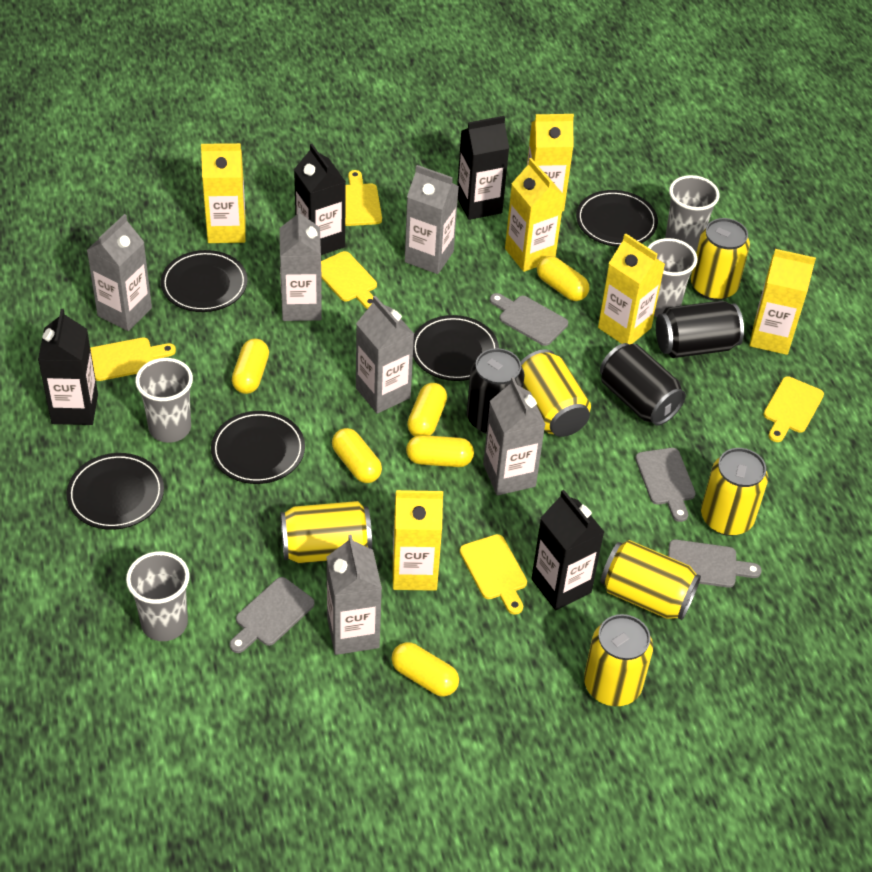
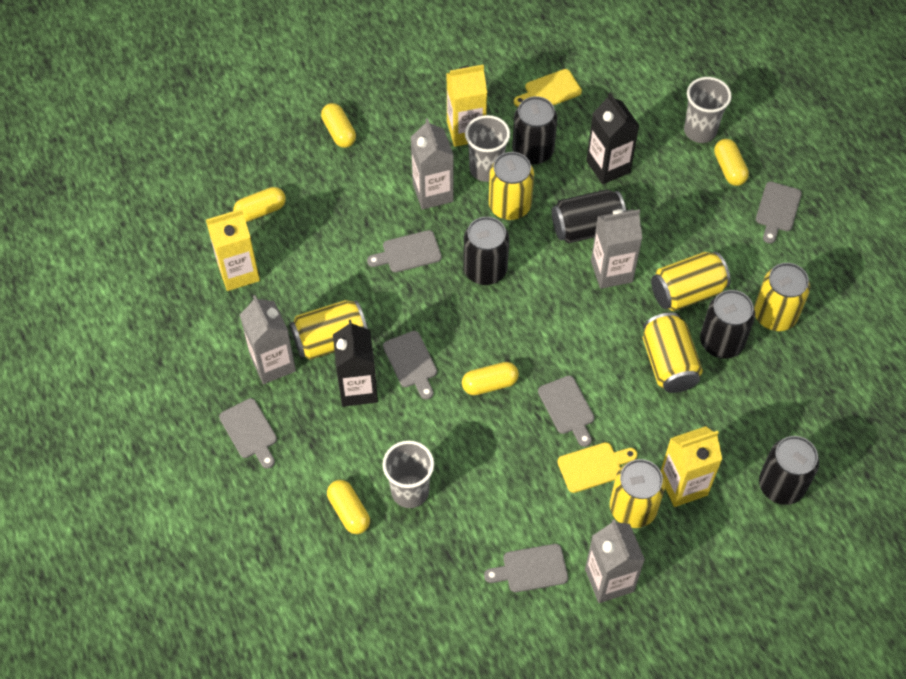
black can: [467,348,525,434] [600,343,686,426] [656,301,744,358] = 3 -> [463,217,509,285] [512,96,558,165] [552,190,626,243] [700,290,755,359] [759,436,819,505] = 5
black carton: [38,309,98,425] [294,144,346,255] [457,116,509,220] [531,490,604,610] = 4 -> [333,320,378,407] [586,93,640,184] = 2
black plate: [67,453,164,530] [161,250,248,312] [211,411,305,484] [413,315,499,381] [576,190,658,247] = 5 -> none = 0
grey carton: [87,214,152,331] [280,208,322,321] [327,535,382,655] [356,296,414,414] [405,165,459,274] [483,377,545,496] = 6 -> [240,295,296,384] [411,118,454,210] [585,519,645,603] [591,209,642,289] = 4
grey cup: [126,551,190,641] [135,358,193,443] [648,238,697,317] [665,175,720,251] = 4 -> [383,440,434,508] [465,115,510,182] [684,77,732,143] = 3
grey cutting board: [229,577,315,653] [490,293,568,346] [635,448,696,522] [668,540,762,588] = 4 -> [219,398,277,469] [367,230,442,272] [383,331,437,400] [484,544,568,592] [538,376,594,447] [756,182,802,243] = 6
yellow capsule: [232,339,269,394] [332,428,382,483] [391,642,459,697] [406,435,474,467] [407,383,447,437] [537,256,589,301] = 6 -> [233,187,286,222] [321,103,356,148] [327,480,370,534] [462,362,519,395] [714,139,749,186] = 5
yellow carton: [201,143,246,243] [393,490,443,591] [505,158,565,272] [527,114,574,211] [598,233,665,344] [749,249,816,355] = 6 -> [206,209,260,291] [446,65,487,147] [661,426,722,507] = 3
yellow cutting board: [90,337,176,381] [321,251,377,309] [345,170,382,226] [460,534,527,615] [763,376,824,442] = 5 -> [514,69,582,107] [557,442,638,493] = 2

